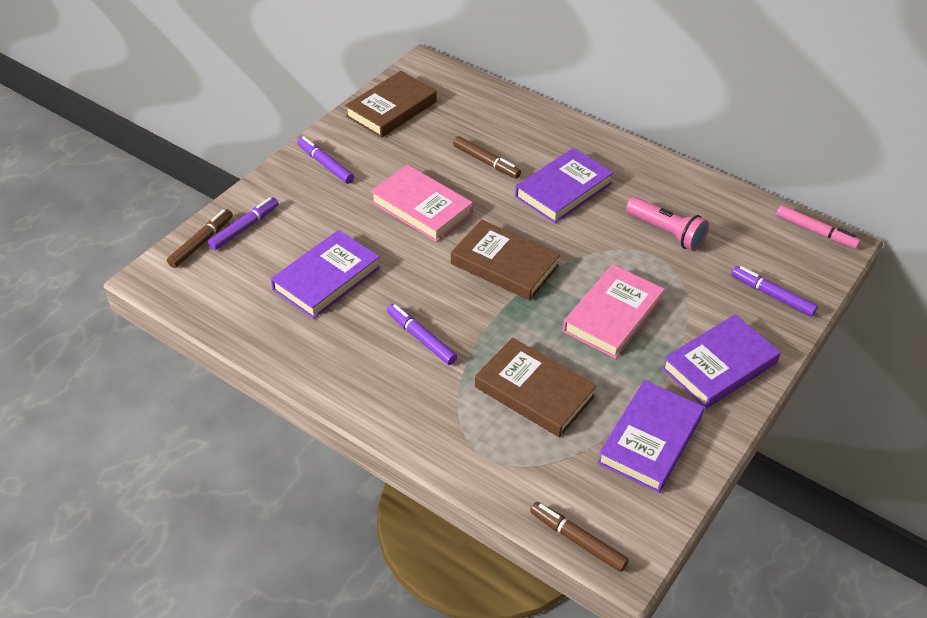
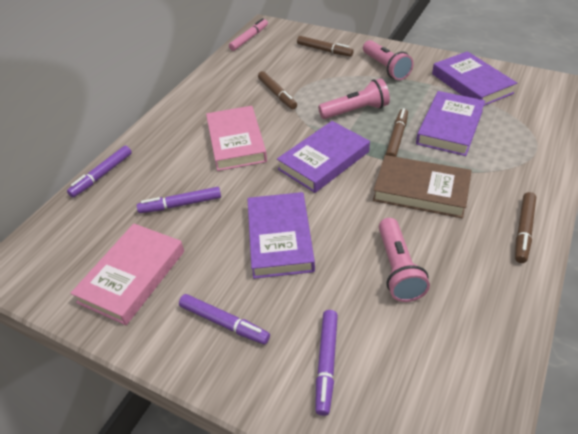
brown book: [345,71,437,138] [451,220,560,301] [475,337,597,438] = 3 -> [373,155,472,218] = 1
brown marker: [167,209,233,268] [453,136,521,178] [530,502,629,572] = 3 -> [258,71,297,109] [297,36,354,57] [385,108,408,157] [515,192,536,263] = 4
pink flashlight: [626,197,709,251] = 1 -> [318,79,390,119] [363,40,413,80] [379,218,430,302] = 3

